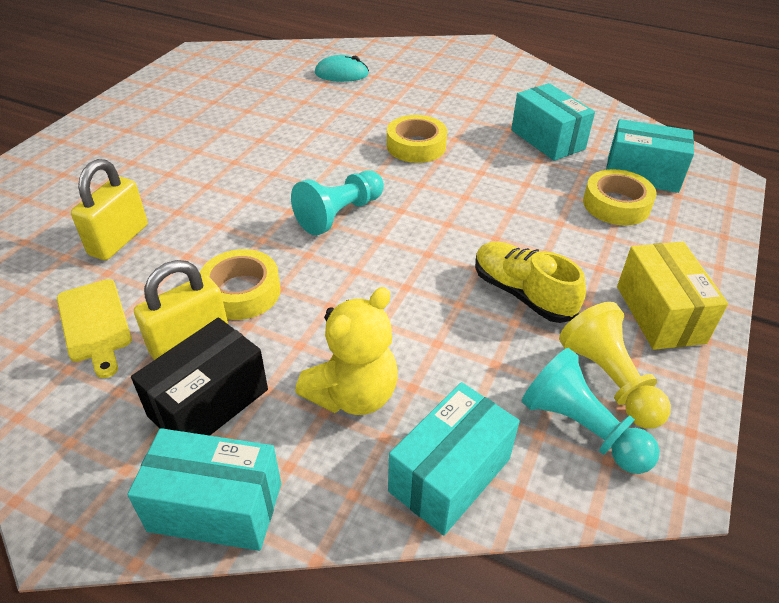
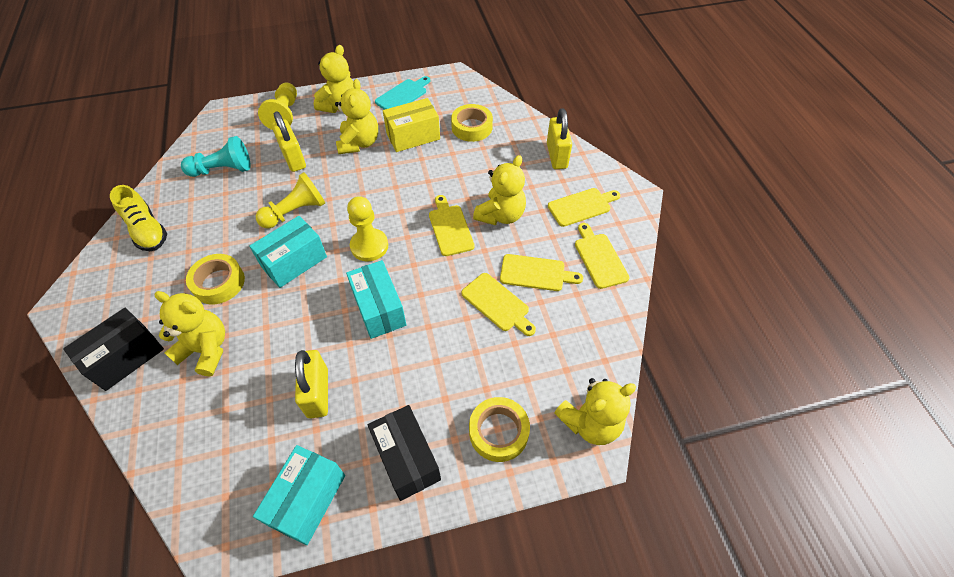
black box: [131,317,268,436] = 1 -> [63,308,164,391] [368,405,441,501] = 2
turquoise box: [127,428,281,551] [388,382,520,536] [511,83,595,161] [606,119,694,193] = 4 -> [249,216,327,288] [253,445,345,545] [346,260,407,339] = 3
turquoise cutting board: none = 0 -> [375,76,430,110] = 1
turquoise mouse: [315,55,369,82] = 1 -> none = 0
turquoise pawn: [291,170,384,235] [522,348,660,474] = 2 -> [181,136,251,177] = 1
yellow cutting board: [57,279,132,378] = 1 -> [429,195,475,256] [461,273,536,336] [500,254,583,291] [548,188,620,227] [575,223,630,289] = 5
yellow padlock: [71,159,148,260] [134,260,228,360] = 2 -> [272,111,306,172] [295,350,328,418] [547,108,572,169] = 3
yellow pawn: [559,302,671,429] = 1 -> [256,172,325,228] [258,82,297,130] [347,196,388,261] = 3
yellow teddy bear: [295,287,398,415] = 1 -> [154,291,225,376] [314,45,354,113] [335,79,378,154] [473,155,526,225] [554,378,636,445] = 5

